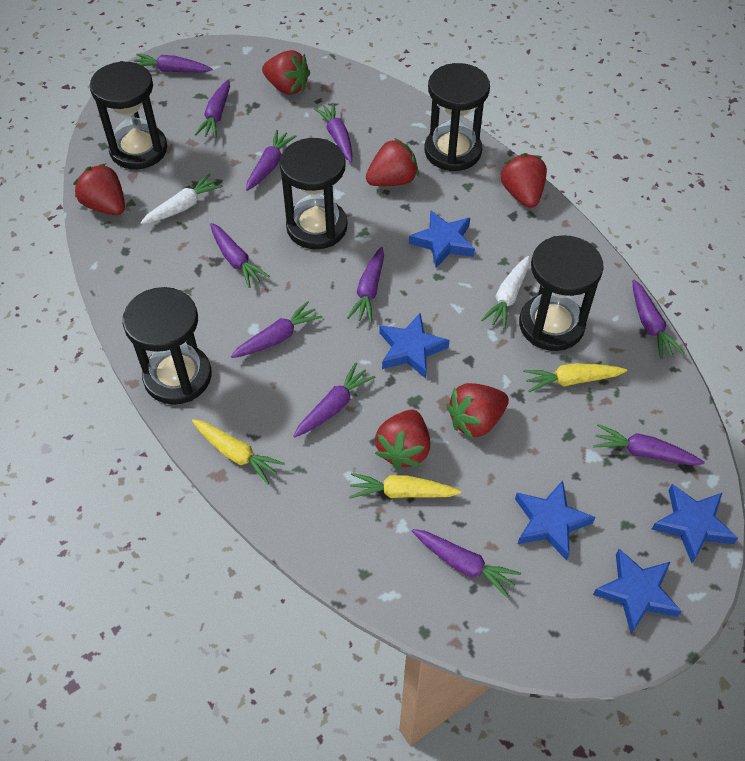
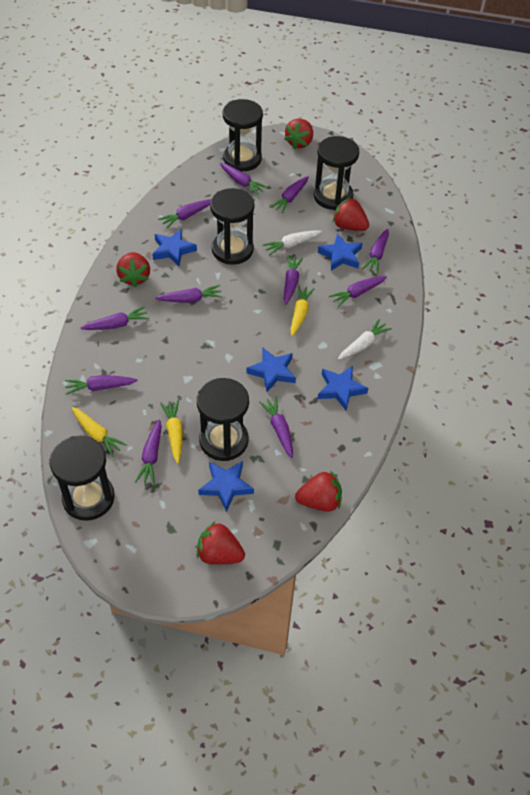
red strawberry: [73,163,125,215] [262,50,310,95] [366,138,419,186] [375,410,430,469] [446,383,509,439] [500,153,547,208] = 6 -> [116,252,150,287] [197,521,245,565] [284,119,313,149] [295,470,342,511] [333,197,369,231] = 5

